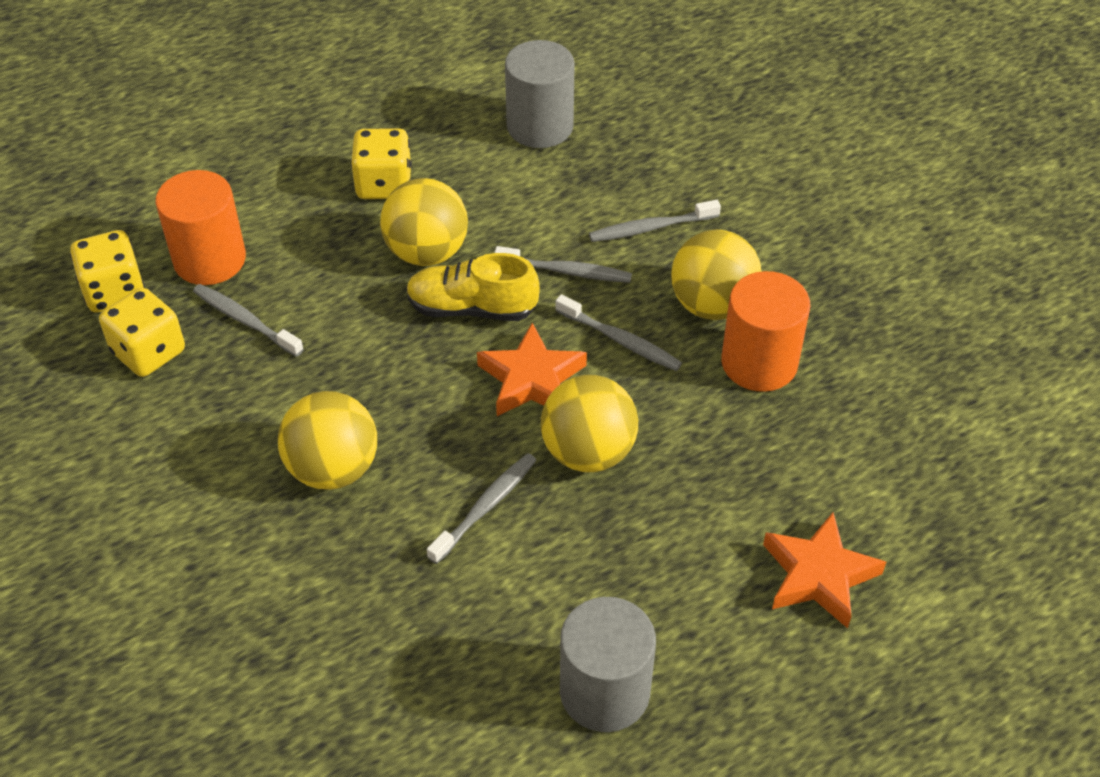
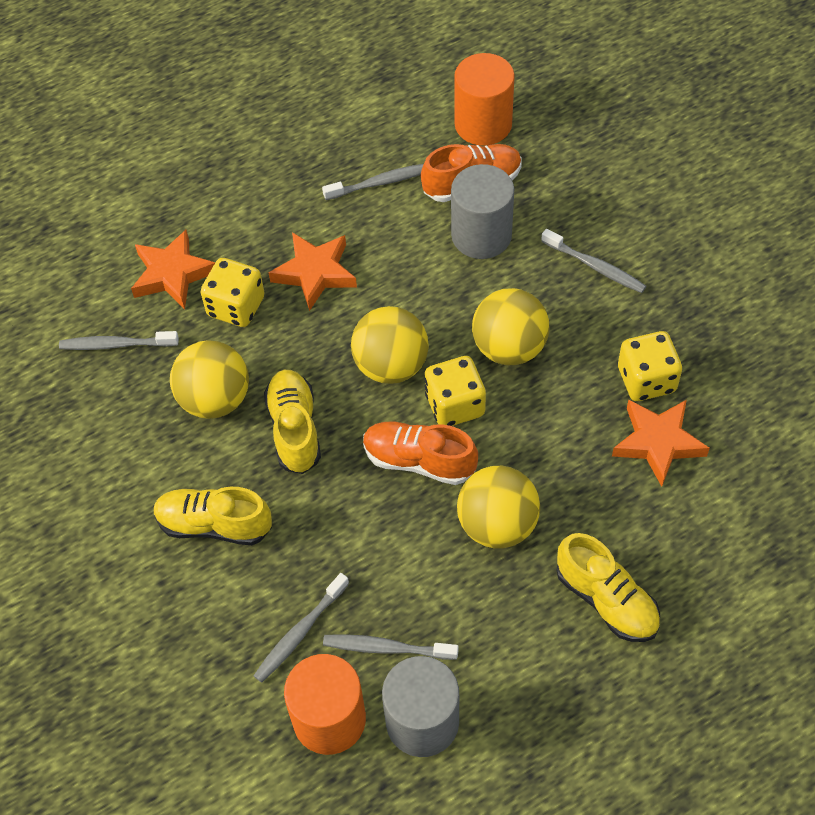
orange shoe: none = 0 -> [363,422,478,485] [421,144,522,202] = 2
orange star: [477,323,587,416] [763,512,886,628] = 2 -> [131,230,215,309] [269,232,357,311] [612,400,710,487] = 3
yellow shoe: [406,253,540,321] = 1 -> [154,487,272,545] [264,370,321,474] [556,533,660,642] = 3

